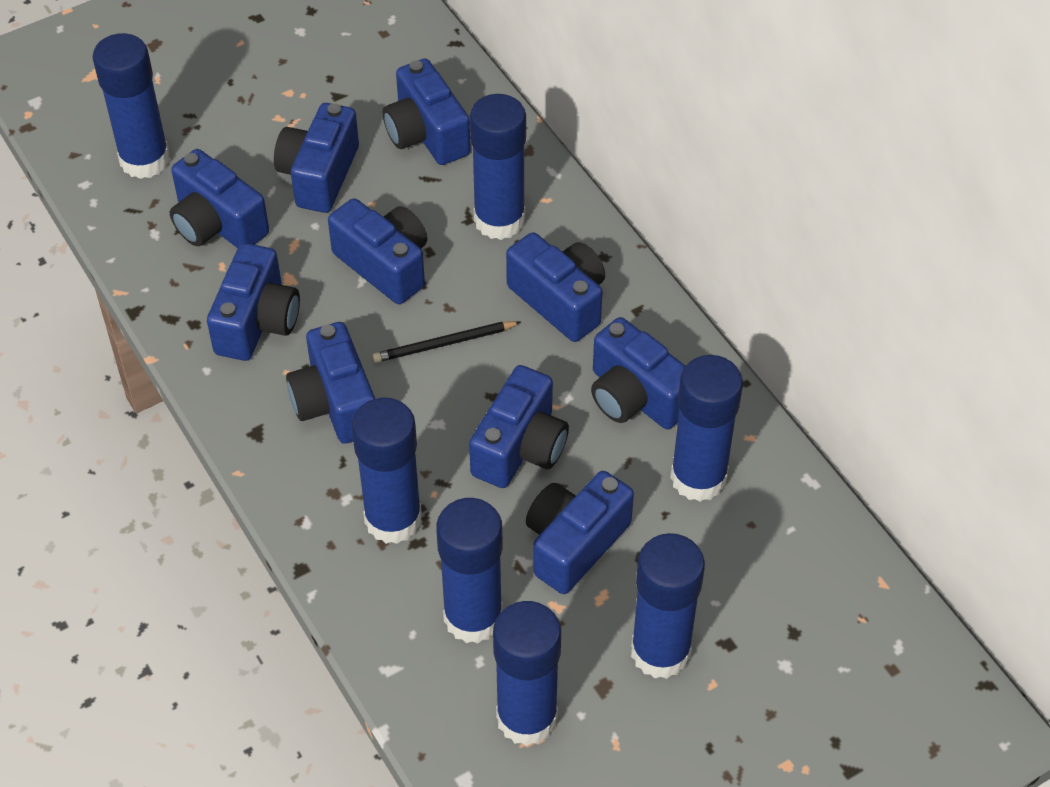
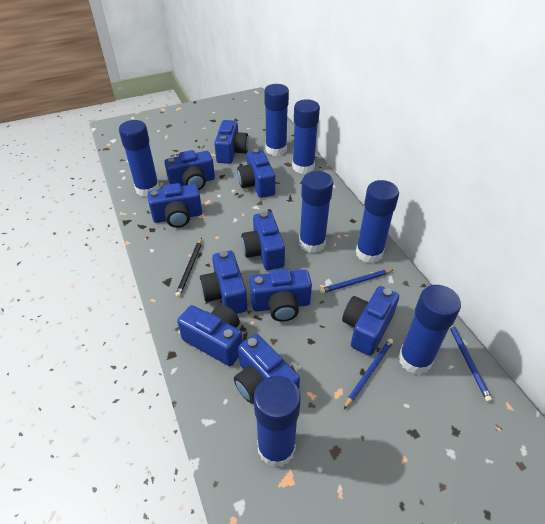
blue pencil: none = 0 -> [320,269,394,293] [344,339,393,409] [450,325,492,402] = 3

